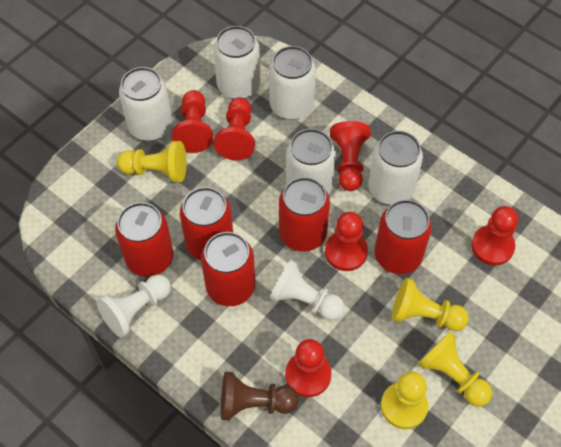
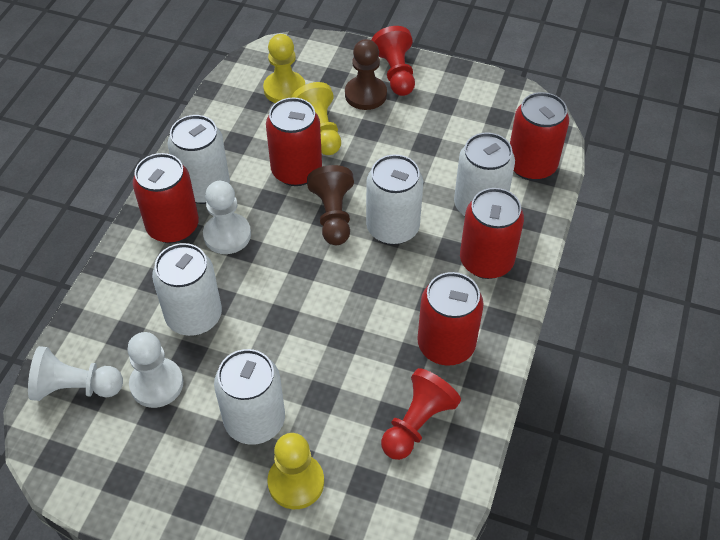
brown pawn: [221,372,299,420] = 1 -> [307,165,354,245] [345,39,387,110] = 2
red pawn: [172,90,213,153] [214,97,255,160] [285,339,331,397] [325,212,368,271] [330,121,371,191] [471,206,518,266] = 6 -> [371,26,415,96] [381,368,461,460] = 2
white pawn: [96,274,171,338] [269,260,345,321] = 2 -> [28,346,123,401] [127,332,183,408] [203,181,251,254] = 3
yellow pawn: [117,141,187,182] [381,372,428,429] [392,278,469,331] [418,331,492,407] = 4 -> [263,34,305,103] [267,433,324,509] [291,82,341,155] = 3

